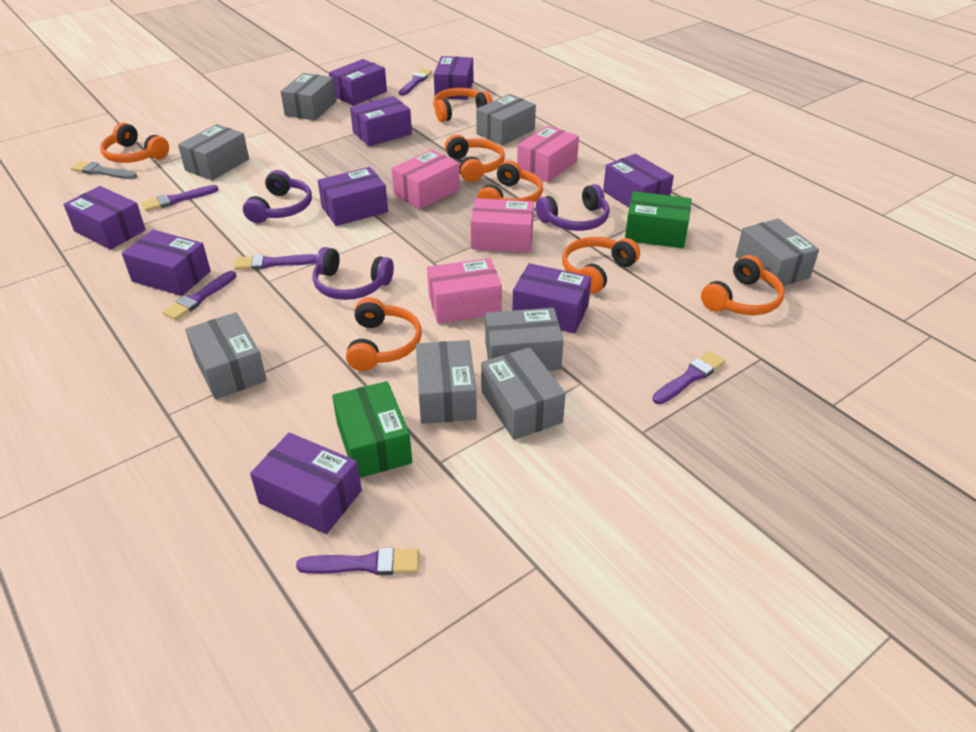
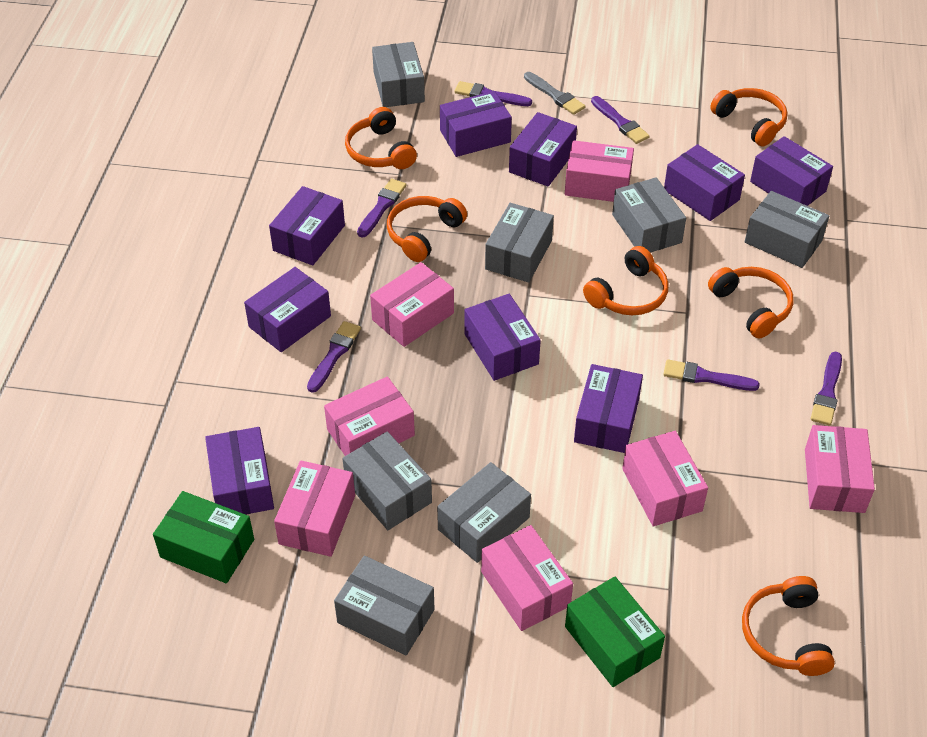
grey box: [178,124,249,180] [185,312,267,399] [281,73,336,121] [416,340,477,424] [476,94,536,145] [481,347,566,440] [485,308,564,371] [736,219,819,289] = 8 -> [334,556,435,656] [342,431,432,530] [372,42,425,107] [437,462,531,563] [485,203,554,283] [612,177,686,253] [745,191,829,268] = 7
orange headphones: [100,123,169,163] [346,297,422,371] [433,88,492,122] [445,134,505,182] [477,161,543,202] [562,237,640,294] [701,255,785,315] = 7 -> [345,107,417,169] [387,196,467,262] [583,246,669,315] [708,267,793,338] [710,88,788,146] [742,576,835,676] = 6
pink box: [392,150,460,209] [427,258,502,324] [470,198,534,253] [517,126,579,182] = 4 -> [274,460,355,557] [324,376,415,456] [370,262,454,347] [481,525,573,631] [565,140,634,202] [622,431,708,526] [805,425,875,513] = 7
purple headphones: [243,170,312,223] [312,247,394,300] [536,184,610,231] = 3 -> none = 0

